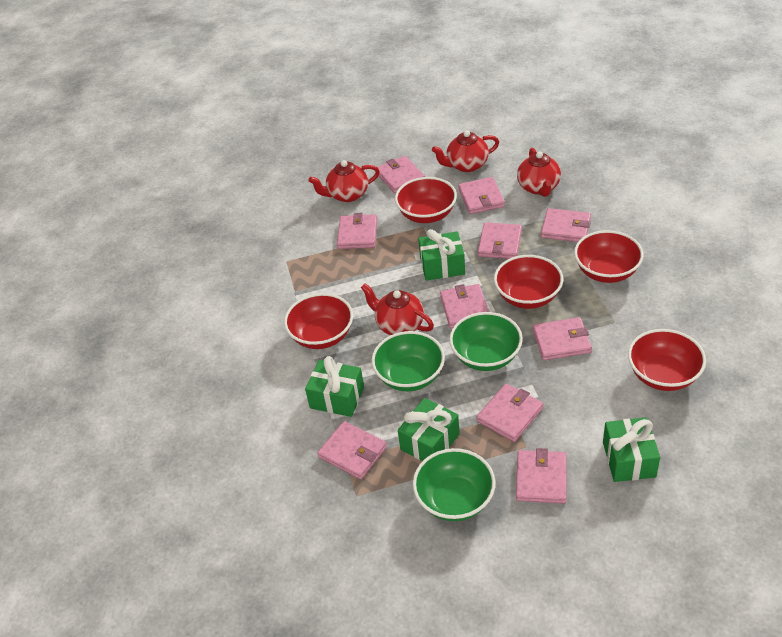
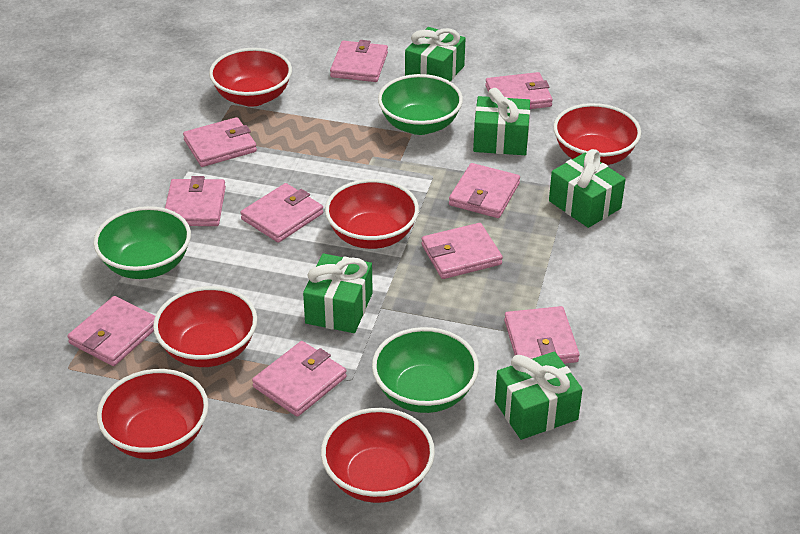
green gift: [305,356,364,417] [398,398,460,461] [418,229,465,281] [603,417,660,482] = 4 -> [303,253,373,333] [405,27,466,81] [473,88,530,155] [495,352,583,440] [549,149,625,228] = 5
red bowl: [284,293,353,349] [395,177,457,223] [494,255,563,309] [574,230,644,283] [628,329,706,391] = 5 -> [97,369,208,459] [153,286,257,367] [209,48,292,107] [321,408,435,503] [325,179,419,249] [553,103,641,165] = 6
red teapot: [308,160,380,202] [361,283,434,335] [432,130,499,172] [517,148,561,197] = 4 -> none = 0

